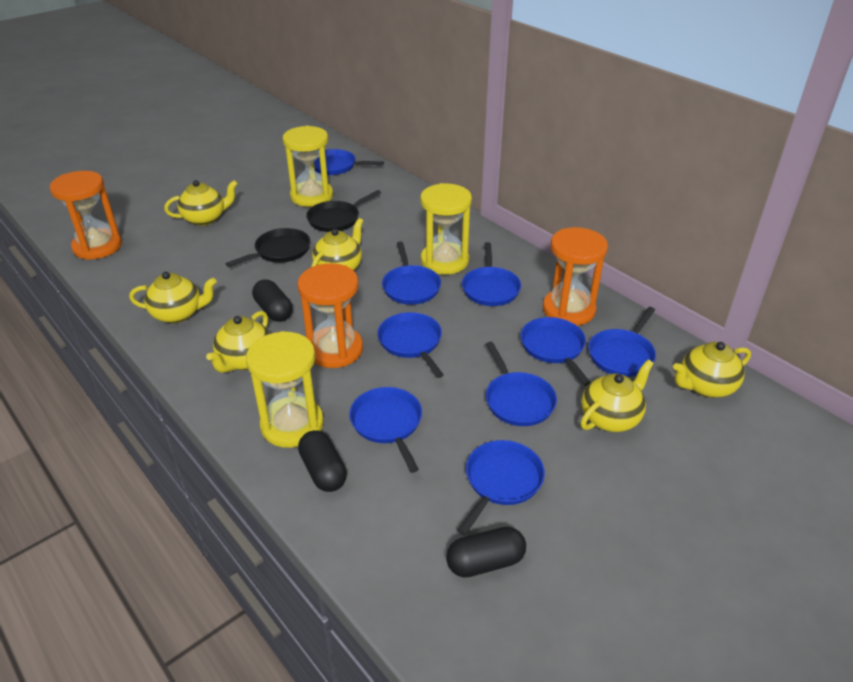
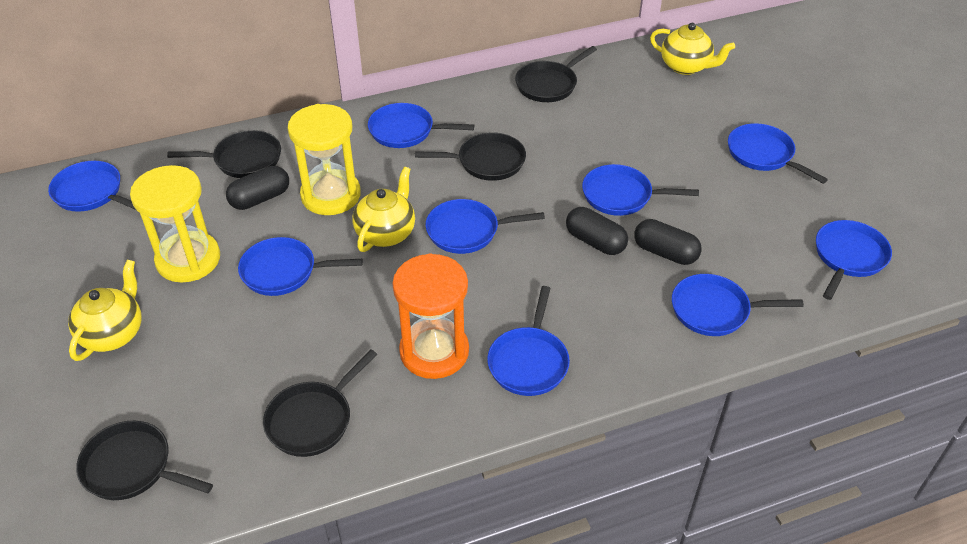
black pan: [225,228,310,267] [306,190,381,232] = 2 -> [76,421,213,500] [167,130,281,178] [263,350,377,457] [415,132,526,181] [515,46,597,102] = 5
orange hourglass: [50,171,122,260] [297,263,363,368] [543,227,608,326] = 3 -> [392,254,469,379] = 1
yellow hourglass: [246,331,324,448] [283,126,333,207] [420,183,472,275] = 3 -> [130,165,220,283] [287,104,361,215] = 2
yellow teapot: [129,272,217,323] [164,180,238,226] [206,311,270,373] [311,218,363,271] [581,360,654,432] [673,342,751,398] = 6 -> [68,260,142,361] [352,167,415,252] [650,23,735,75] = 3

